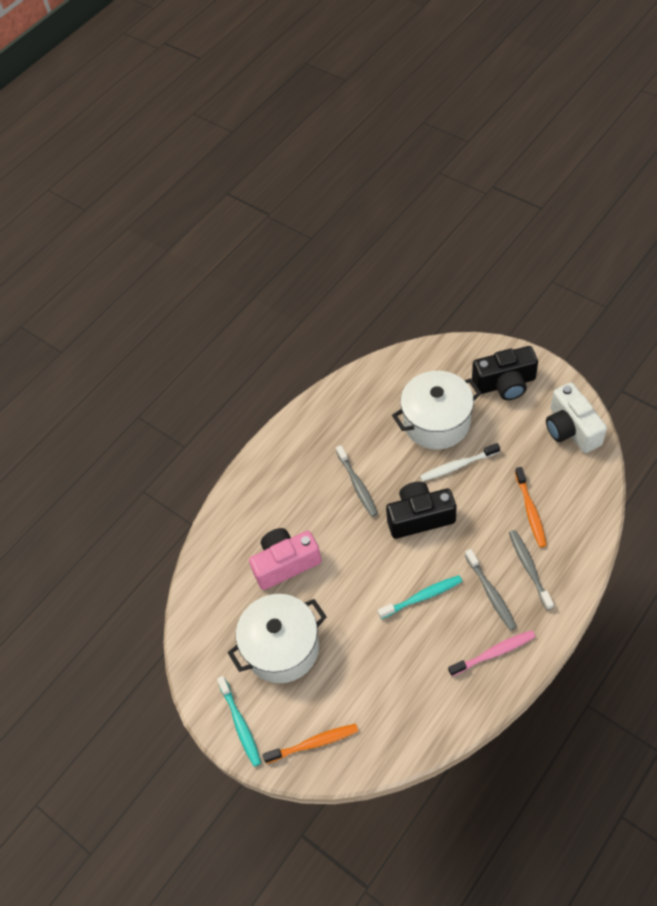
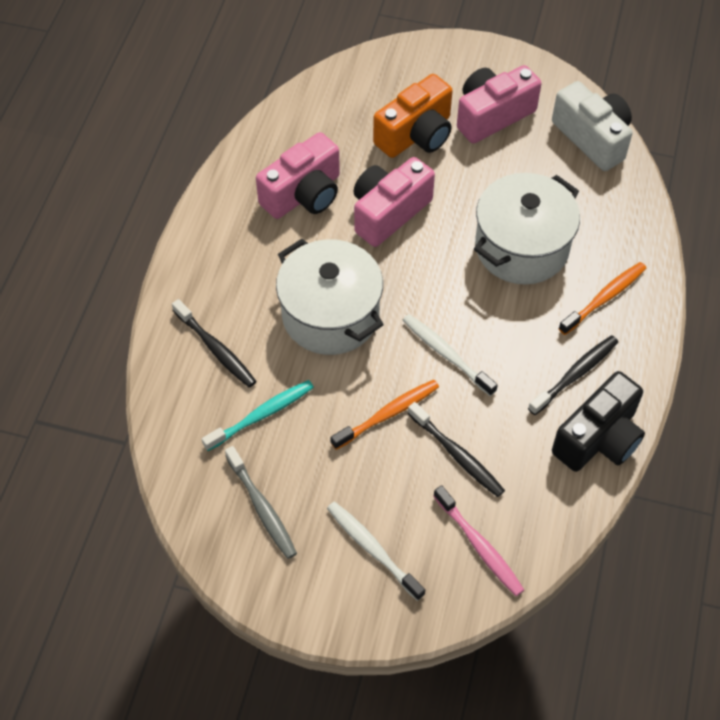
black camera: [386,481,456,539] [472,346,538,400] = 2 -> [552,371,645,472] = 1
black toothbrush: none = 0 -> [172,299,256,388] [407,402,505,497] [528,335,618,415] = 3
grey toothbrush: [336,445,378,517] [465,549,517,631] [509,530,554,610] = 3 -> [225,446,297,559] = 1
orange camera: none = 0 -> [373,74,453,158] = 1
pink camera: [249,528,322,590] = 1 -> [256,132,340,219] [353,157,435,247] [457,65,542,144] = 3
turquoise toothbrush: [217,676,261,767] [377,575,462,619] = 2 -> [202,380,314,451] = 1
white toothbrush: [420,443,500,482] = 1 -> [327,502,425,601] [402,314,498,396] = 2

